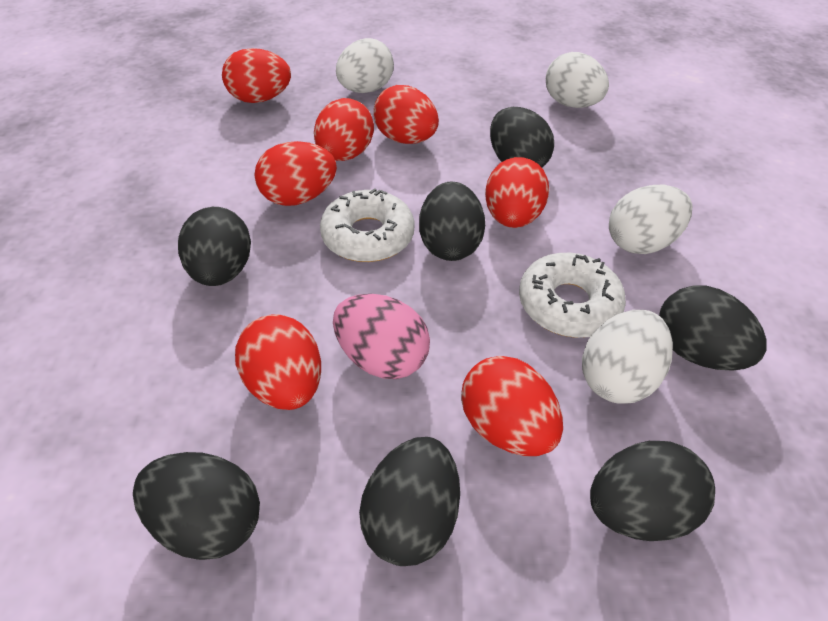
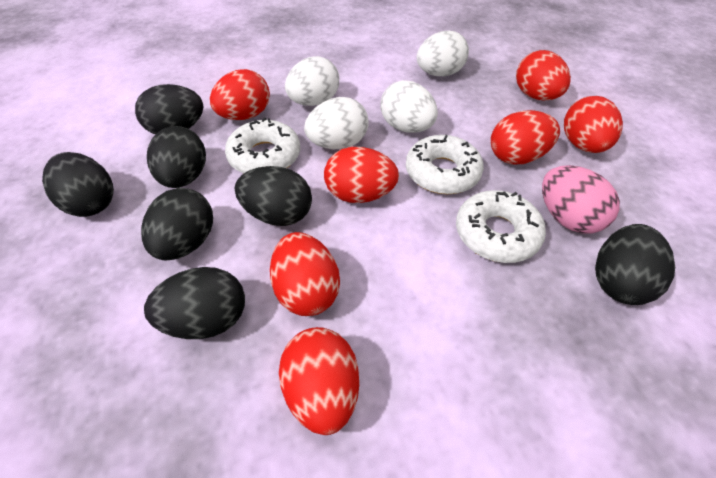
white donut: [320,188,415,262] [519,253,626,338] = 2 -> [225,118,300,173] [406,135,484,194] [456,190,546,263] = 3

